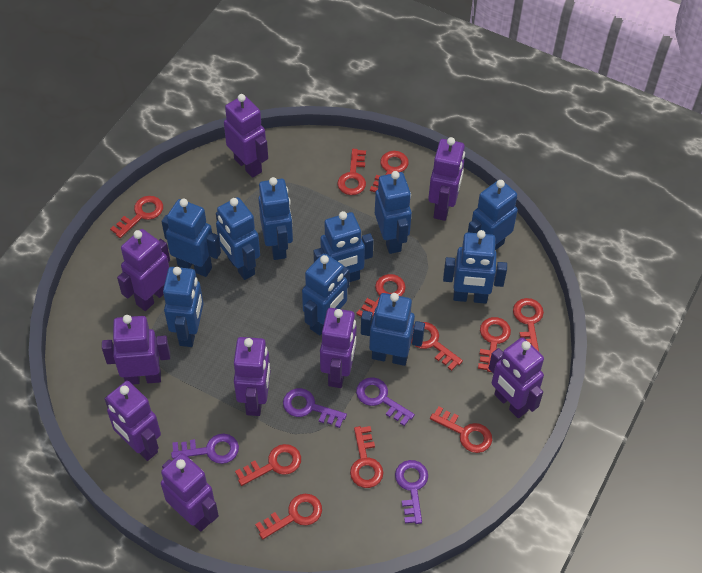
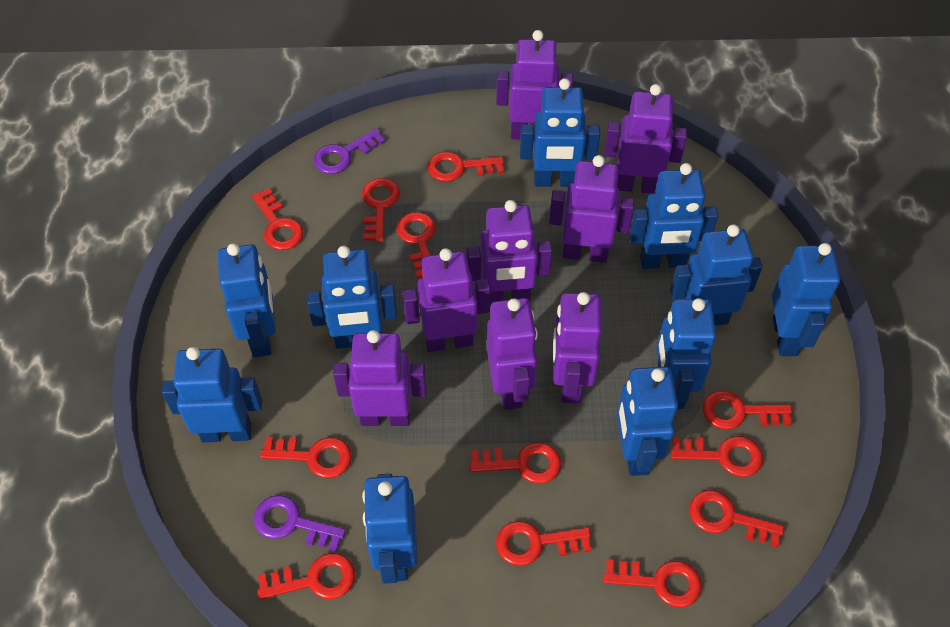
purple key: [171,434,239,464] [283,388,347,428] [356,377,415,426] [395,460,428,524] = 4 -> [254,495,346,552] [313,128,386,174] = 2
purple robot: [102,315,170,385] [105,381,161,461] [117,229,170,311] [161,453,219,532] [224,94,268,178] [234,337,271,416] [320,308,357,388] [428,137,465,221] [489,337,544,418] = 9 -> [333,330,426,426] [403,248,491,352] [467,200,552,305] [487,298,537,410] [496,30,573,140] [549,155,635,263] [553,292,602,403] [604,84,687,194] = 8
red key: [110,196,163,238] [235,444,301,486] [255,494,322,539] [337,149,366,195] [350,426,384,488] [356,274,406,317] [370,151,409,193] [411,322,463,371] [430,406,492,453] [478,317,511,372] [513,298,544,352] = 11 -> [252,188,304,250] [258,553,355,600] [260,437,352,478] [362,178,400,242] [396,212,436,278] [427,152,504,182] [469,442,561,484] [496,521,592,566] [603,559,702,607] [671,436,763,477] [689,490,784,548] [702,391,792,429] = 12

